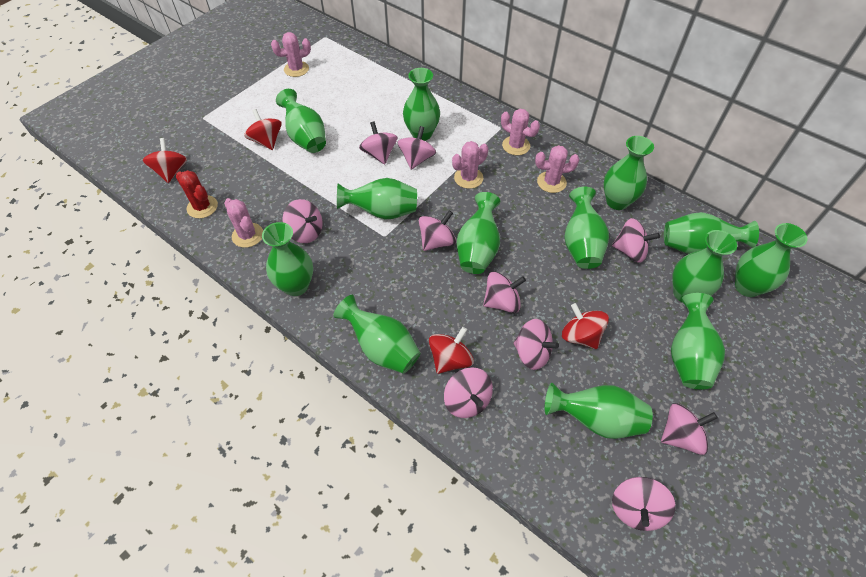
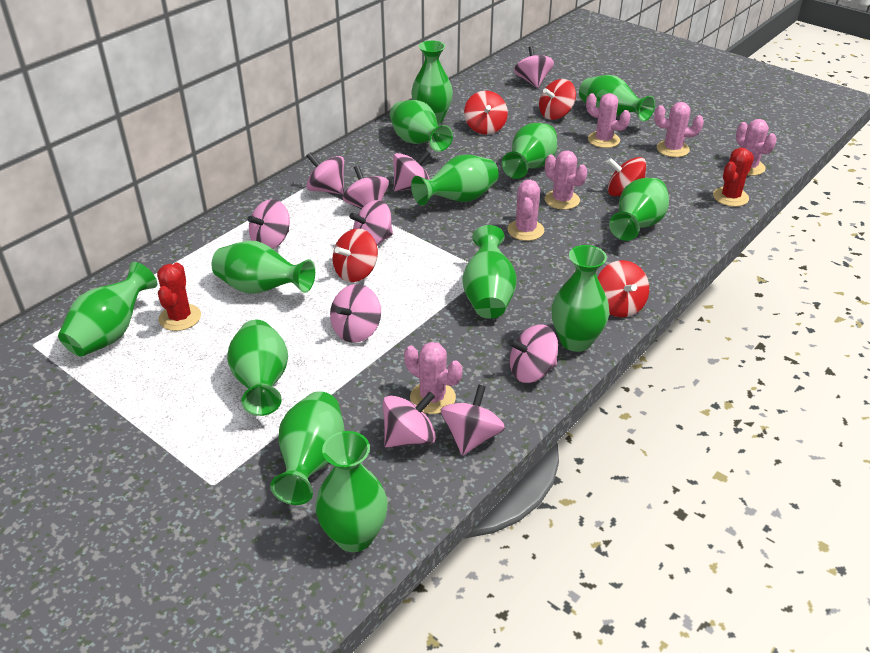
pink cactus: [224,198,263,248] [271,32,311,77] [452,141,488,189] [501,109,540,155] [535,145,580,193] = 5 -> [404,342,462,414] [507,180,544,241] [545,150,587,210] [586,93,631,148] [654,102,704,157] [736,119,777,176] = 6
red cactus: [176,170,218,218] = 1 -> [157,263,201,331] [713,148,754,207] = 2
red spinning top: [143,138,187,183] [244,109,282,150] [429,327,474,374] [562,303,609,349] = 4 -> [333,228,378,282] [464,91,508,135] [539,79,576,120] [598,260,649,317] [607,157,646,196] = 5

